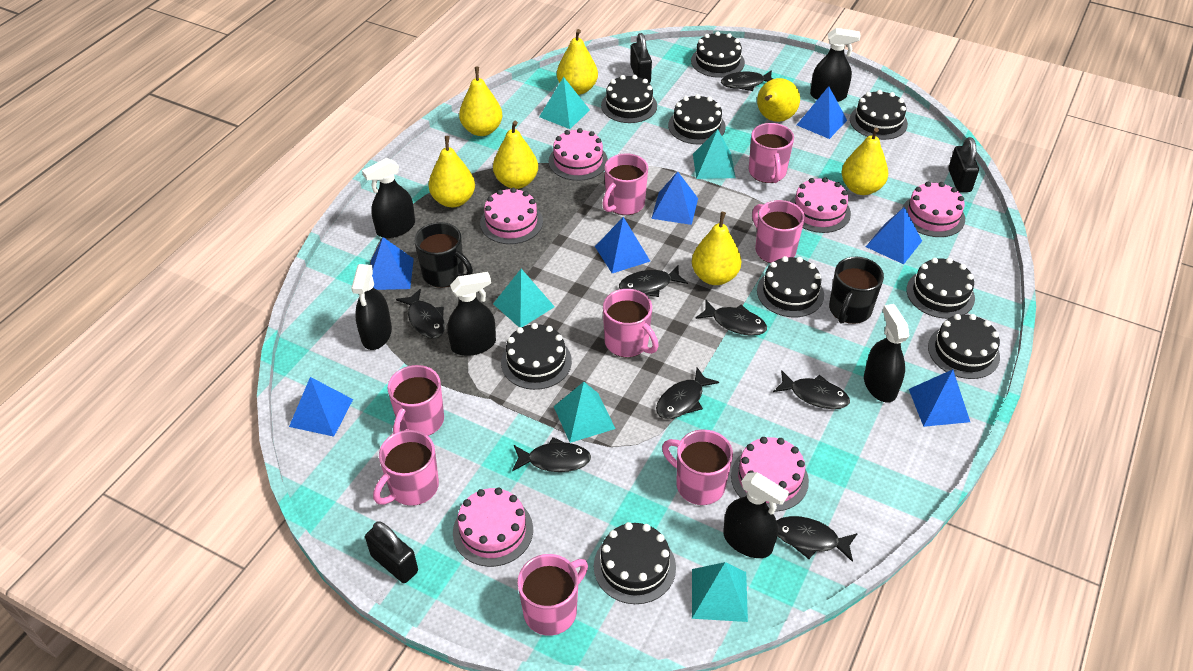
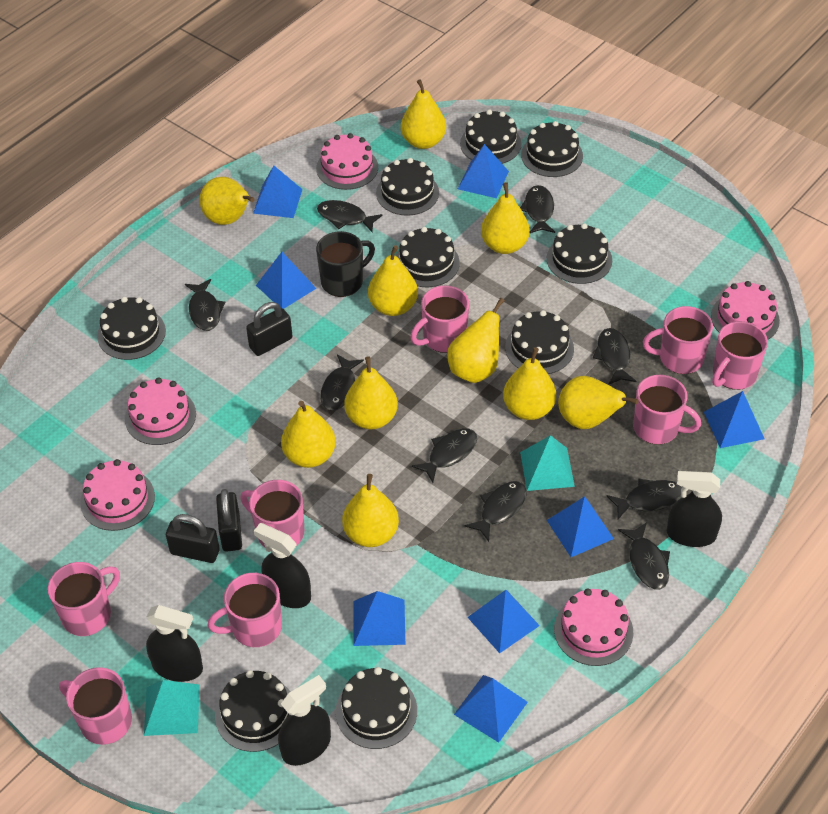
black fish: [396,289,445,339] [512,437,591,472] [619,265,688,297] [656,367,719,419] [696,300,767,336] [721,70,773,91] [773,370,850,409] [777,516,858,562] = 8 -> [185,279,225,331] [317,200,383,232] [320,354,364,411] [412,428,477,483] [464,481,527,542] [520,185,555,233] [593,328,636,385] [607,479,682,519] [618,522,670,589] = 9
black mug: [414,222,473,288] [829,257,884,324] = 2 -> [316,231,375,297] = 1
black spray bottle: [351,264,392,350] [362,158,415,238] [447,272,496,356] [723,472,789,558] [810,28,860,102] [864,304,909,403] = 6 -> [146,605,203,682] [254,523,311,608] [278,675,331,766] [667,471,722,547] = 4
blue pyramid: [289,377,353,437] [370,237,414,290] [595,217,650,273] [651,171,698,225] [797,86,847,139] [866,207,922,264] [909,369,970,427] = 7 -> [253,166,302,218] [256,252,317,309] [353,591,405,646] [454,675,528,743] [458,144,509,198] [467,590,540,653] [547,496,614,557] [704,391,764,448] = 8
pink cake: [453,487,533,567] [480,188,543,244] [549,128,608,181] [731,437,809,512] [790,177,851,233] [902,182,965,237] = 6 -> [80,459,155,531] [125,377,196,445] [316,133,378,190] [554,588,633,666] [711,281,780,339] = 5
turquoise pyramid: [493,269,555,327] [539,77,590,129] [554,382,615,443] [692,562,748,622] [693,129,736,179] = 5 -> [144,680,200,736] [520,435,575,491] = 2
yellow pear: [429,136,475,207] [459,67,503,136] [493,121,538,189] [557,29,598,95] [692,212,741,285] [757,78,800,122] [841,128,888,195] = 7 -> [199,177,255,225] [281,401,336,468] [342,474,399,547] [344,356,398,429] [368,245,418,316] [401,79,446,149] [447,298,505,383] [481,182,530,254] [503,347,556,420] [558,376,639,429] = 10

